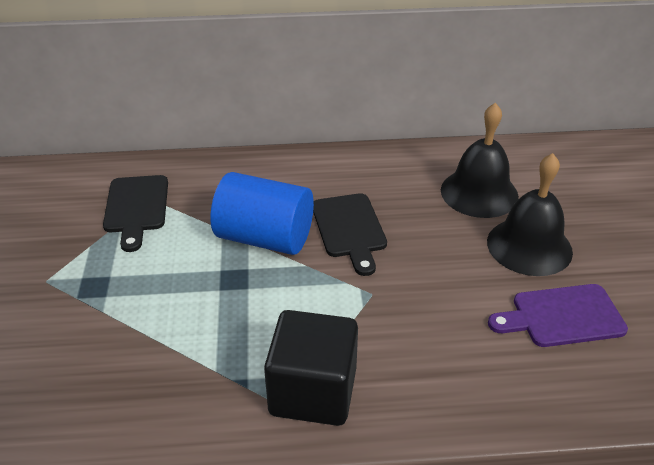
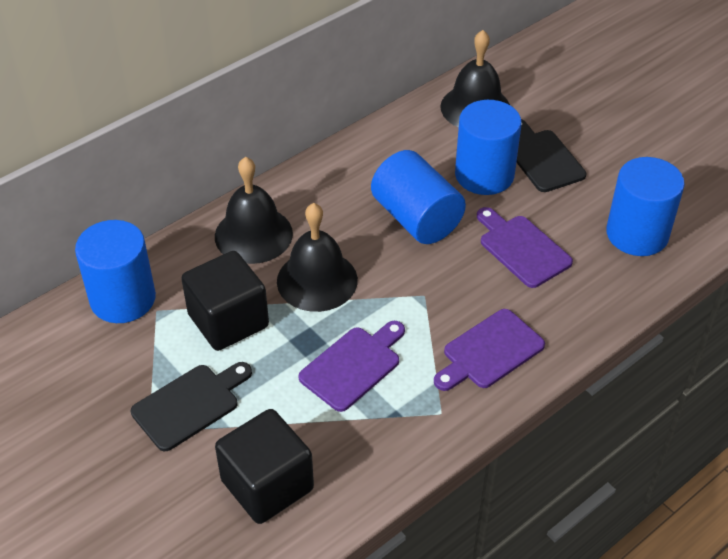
black bell: [441,103,519,218] [487,153,573,276] = 2 -> [215,157,293,264] [277,203,358,312] [440,30,510,128] = 3
black cube: [264,310,358,426] = 1 -> [181,251,269,351] [215,409,314,524] = 2
blue cylinder: [210,172,314,255] = 1 -> [75,220,156,323] [371,150,466,244] [455,100,522,195] [606,157,685,256] = 4
purple cutting board: [488,284,628,347] = 1 -> [298,321,405,412] [434,309,545,391] [477,207,573,288] = 3

